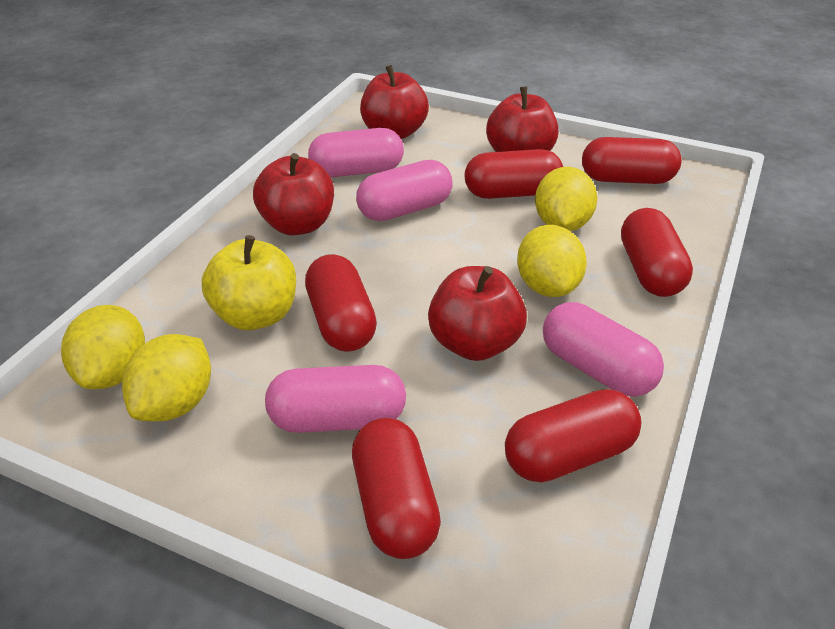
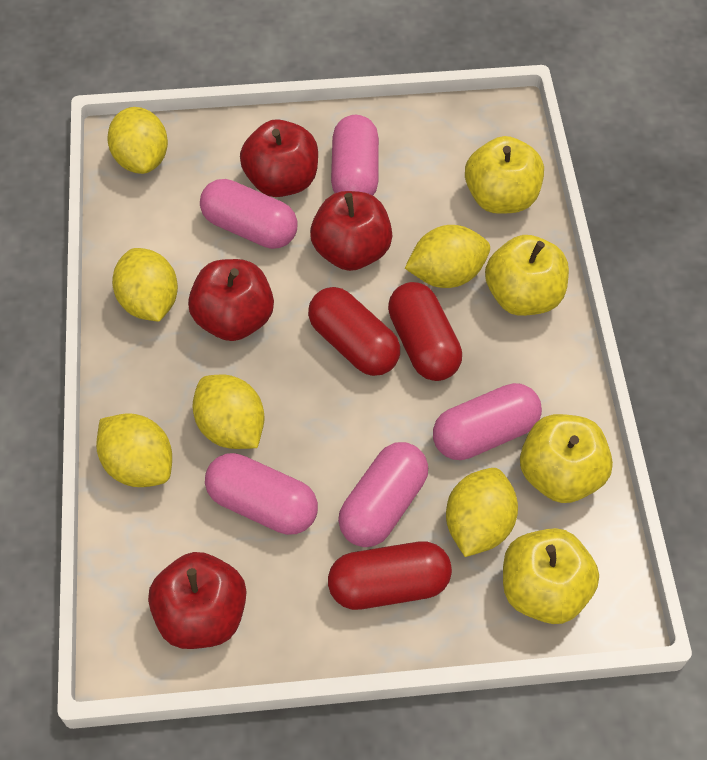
pink capsule: [265,365,406,433] [308,128,404,177] [356,160,453,221] [543,302,664,397] = 4 -> [200,179,298,249] [205,453,318,535] [331,115,379,196] [338,442,428,547] [433,383,542,460] = 5
red capsule: [305,254,377,352] [352,418,441,559] [465,149,563,199] [505,389,642,482] [582,137,682,184] [621,208,693,297] = 6 -> [308,287,400,376] [328,541,452,610] [388,282,462,381] = 3
yellow apple: [202,235,296,330] = 1 -> [465,136,544,214] [485,235,569,316] [503,528,599,624] [520,414,613,503] = 4
yellow lemon: [61,305,145,389] [122,334,211,421] [517,225,587,297] [535,167,597,231] = 4 -> [96,413,172,487] [107,107,168,174] [112,248,178,322] [192,375,264,449] [405,225,490,288] [446,468,518,557] = 6

